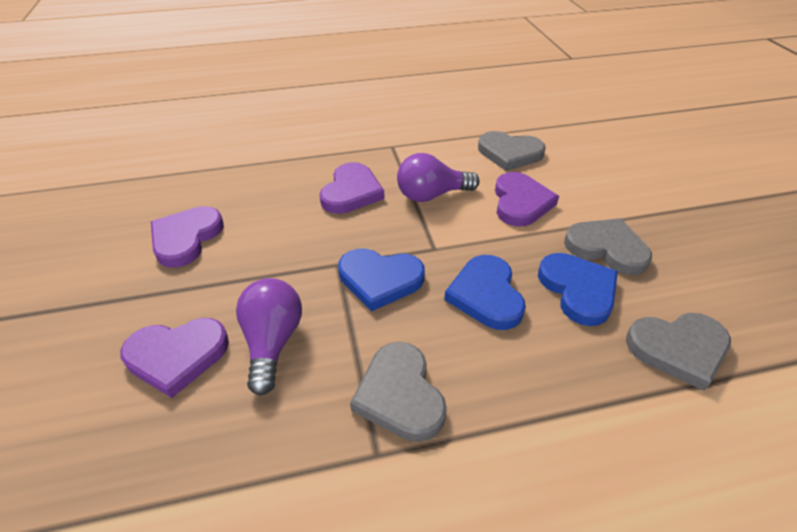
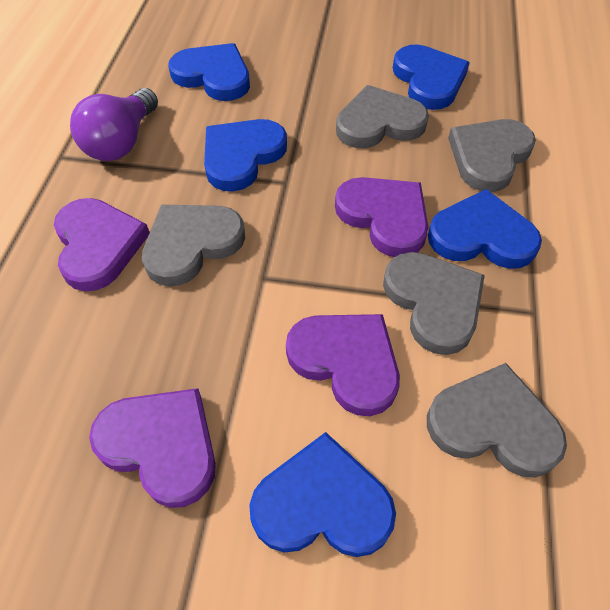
blue heart: [338,248,425,312] [444,255,526,330] [538,253,618,326] = 3 -> [168,43,250,101] [204,119,287,192] [249,432,396,557] [393,45,470,110] [428,189,542,269] = 5
grey heart: [350,342,447,442] [478,131,546,171] [564,218,652,275] [626,313,731,391] = 4 -> [142,205,245,286] [336,85,429,148] [383,252,485,355] [427,363,567,478] [448,119,536,192] = 5
purple light bulb: [236,278,302,396] [397,153,480,202] = 2 -> [70,88,158,161] = 1

